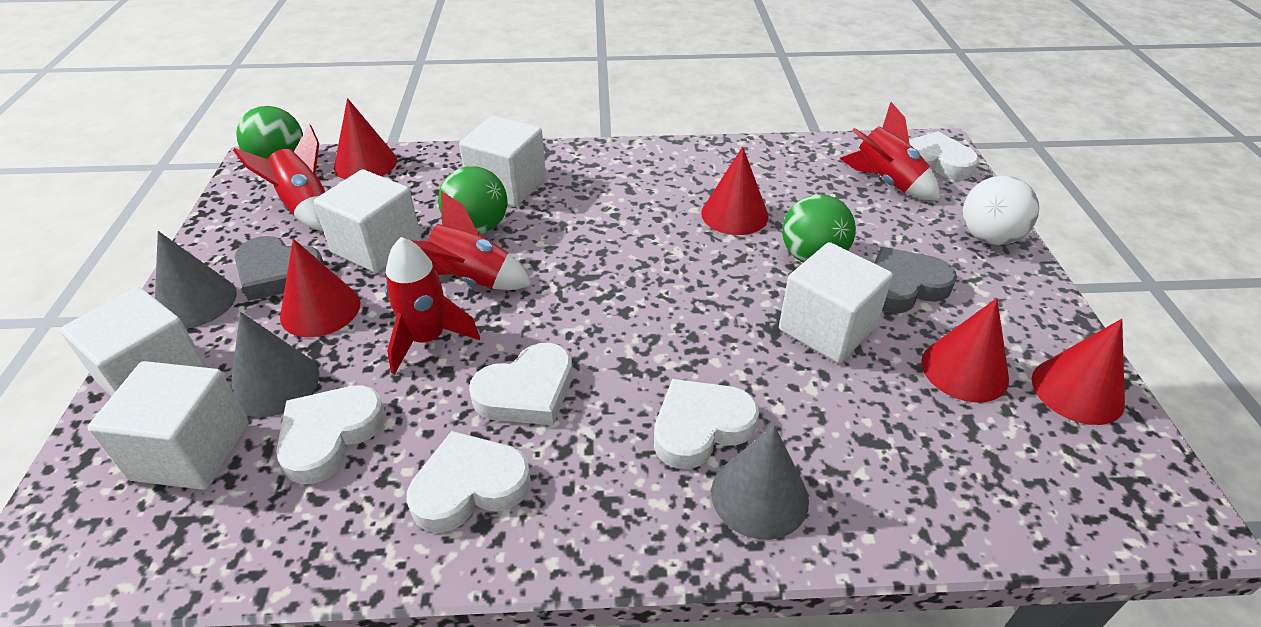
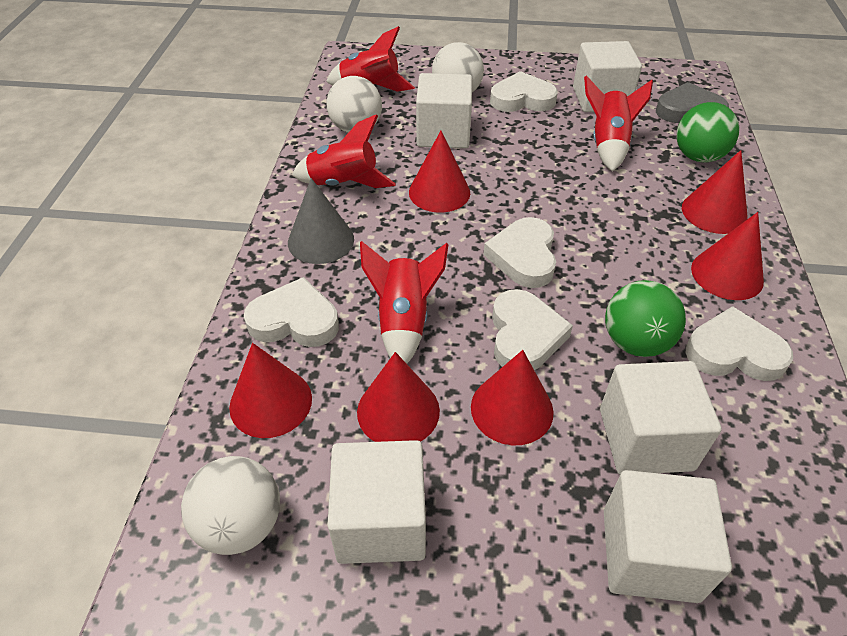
green ball: [236,106,303,159] [438,166,508,234] [782,194,856,263] = 3 -> [605,280,686,357] [676,102,740,162] = 2
grey cone: [155,231,237,329] [230,312,319,417] [711,425,809,540] = 3 -> [288,178,354,264] = 1
grey heart: [234,236,324,301] [874,247,957,314] = 2 -> [656,82,729,123] = 1
red cone: [280,239,360,337] [334,98,397,179] [701,146,769,235] [921,298,1009,403] [1032,319,1125,425] = 5 -> [229,343,312,438] [357,352,440,442] [409,131,470,213] [471,350,554,445] [682,150,748,234] [691,212,764,300] = 6
white ball: [963,176,1039,245] = 1 -> [181,456,280,555] [326,76,382,133] [432,42,484,92] = 3

